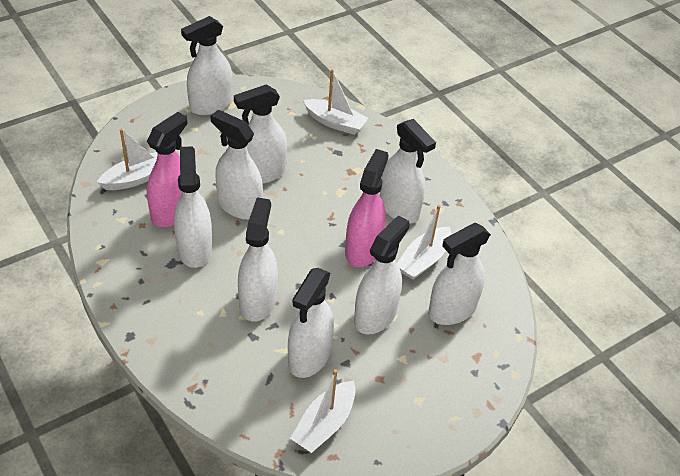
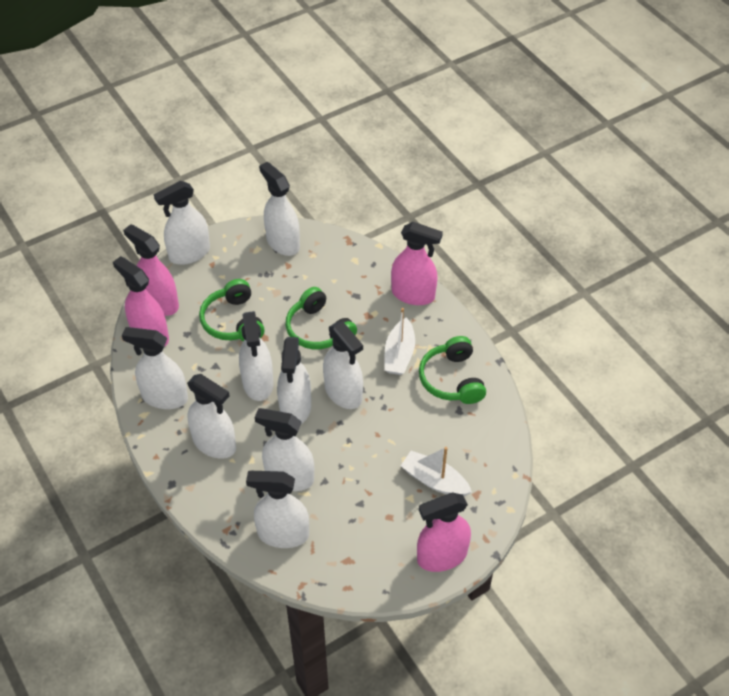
green headphones: none = 0 -> [199,279,265,341] [286,287,357,349] [419,336,486,404] = 3
pink spray bottle: [147,112,188,227] [345,149,389,267] = 2 -> [113,256,169,347] [123,224,179,316] [391,222,443,305] [417,492,471,572] = 4
white boat: [97,129,158,190] [290,369,356,453] [303,69,368,135] [397,205,451,280] = 4 -> [384,308,415,375] [401,447,472,496] = 2

